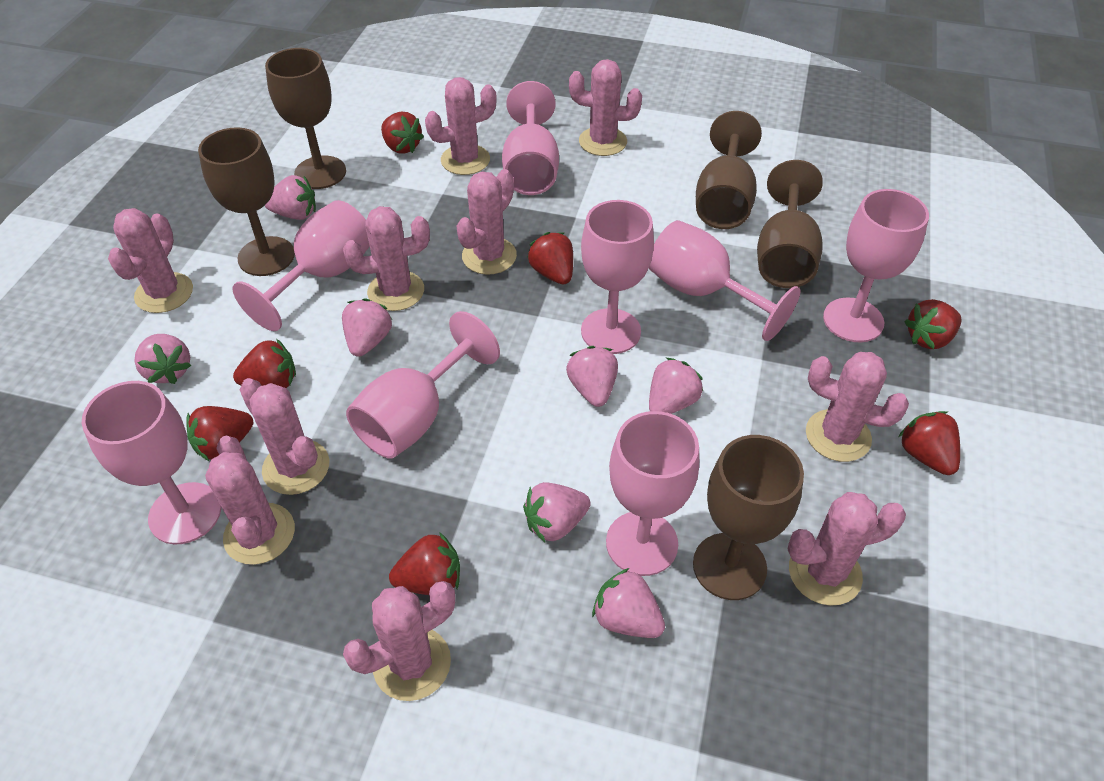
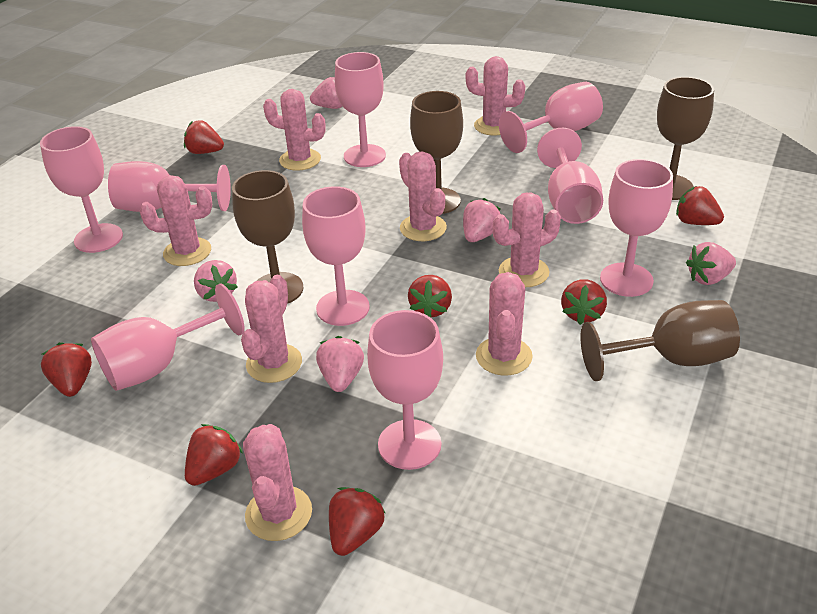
brown goblet: [198,127,295,276] [265,48,346,189] [693,435,804,600] [696,111,762,229] [757,160,823,288] = 5 -> [232,170,303,304] [410,91,463,214] [581,300,740,381] [657,77,714,200] = 4
pink cactus: [108,208,193,313] [205,436,295,565] [239,378,329,495] [343,206,430,311] [343,581,455,701] [425,77,497,175] [456,169,517,275] [569,59,642,156] [787,492,906,606] [806,352,909,462] = 10 -> [140,175,212,266] [241,275,302,383] [243,424,312,541] [263,89,326,171] [399,151,447,241] [466,56,526,135] [476,272,533,376] [493,192,561,287] = 8
pink goblet: [82,381,221,544] [232,200,370,331] [346,311,500,459] [502,81,559,195] [581,200,654,354] [606,411,699,576] [649,220,801,341] [823,189,929,342] = 8 -> [40,126,123,253] [91,283,245,391] [108,161,231,212] [302,186,370,326] [335,52,386,167] [367,310,443,470] [499,82,603,153] [537,128,603,224] [600,159,673,297] = 9
pink strawberry: [134,334,191,384] [265,175,316,220] [342,298,392,357] [523,482,591,542] [566,346,618,407] [592,568,665,638] [649,358,703,414] = 7 -> [194,260,238,302] [310,77,342,109] [316,336,364,392] [463,198,501,242] [686,242,736,285] = 5

